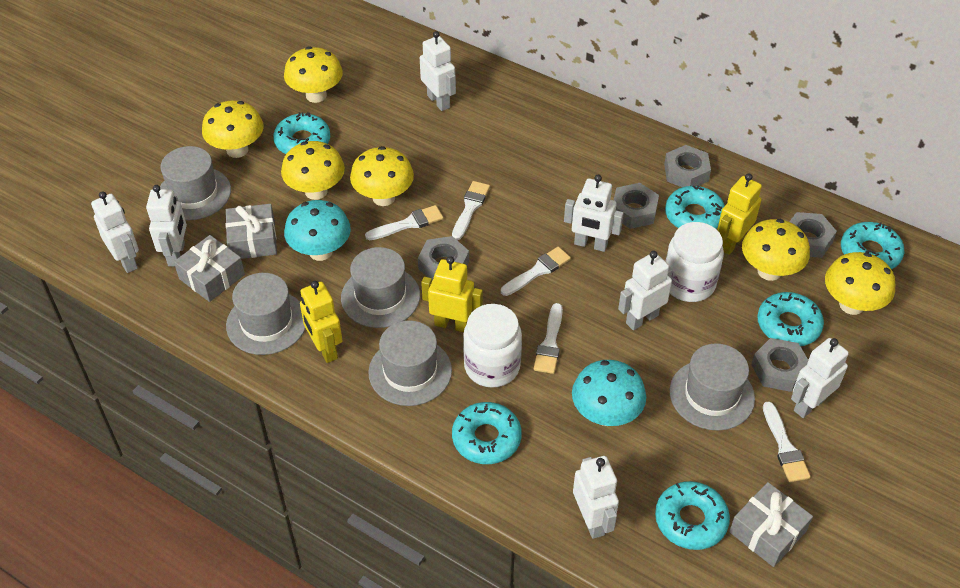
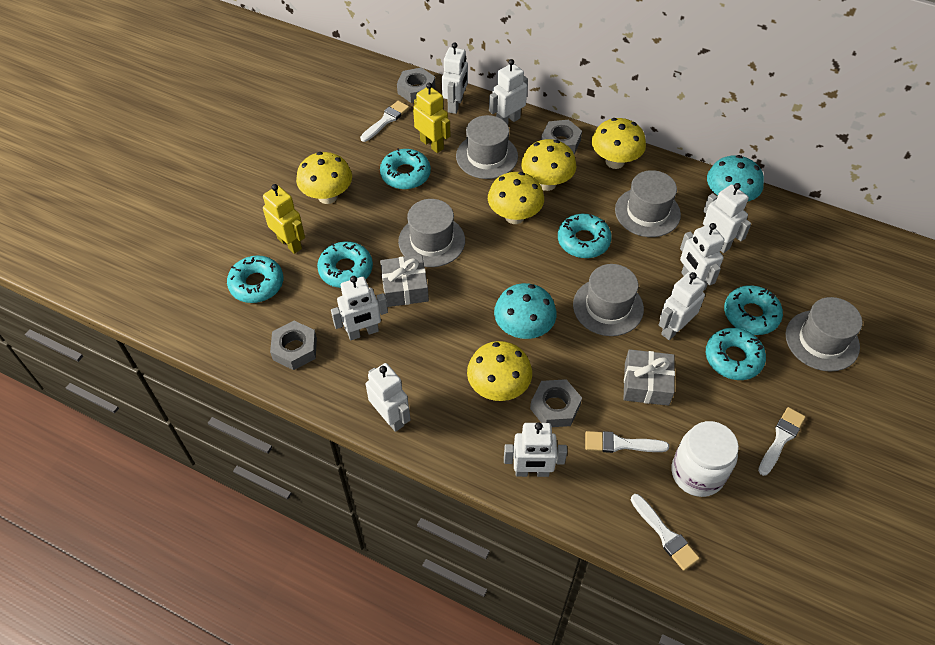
grey gift: [174,235,245,302] [226,204,277,259] [729,482,813,567] = 3 -> [380,255,429,307] [623,349,675,406] = 2
grey nut: [418,236,469,280] [614,183,659,229] [664,145,711,187] [751,338,808,392] [789,212,837,258] = 5 -> [270,321,317,370] [397,67,435,103] [530,379,582,427] [541,120,582,154] = 4
white brush: [365,205,443,240] [452,181,490,240] [501,247,571,296] [534,303,563,374] [763,401,811,482] = 5 -> [360,101,409,142] [585,431,669,453] [631,494,700,571] [758,407,806,476] = 4
white jar: [463,304,522,388] [665,222,724,302] = 2 -> [672,421,739,497] = 1
white robot: [91,191,139,273] [146,185,187,266] [420,31,456,111] [564,175,624,252] [573,456,619,539] [618,251,673,330] [791,338,849,418] = 7 -> [331,276,388,340] [366,363,411,432] [442,42,468,114] [489,59,528,125] [504,422,567,477] [659,272,706,340] [680,223,724,291] [703,183,751,253] = 8
yellow mushroom: [202,100,264,158] [281,141,345,200] [284,46,343,103] [350,146,414,206] [742,219,810,281] [825,252,895,315] = 6 -> [296,152,352,204] [467,341,532,401] [488,172,544,224] [521,139,576,191] [592,118,646,169] = 5
yellow robot: [300,281,343,363] [421,256,483,332] [717,173,762,255] = 3 -> [263,184,305,254] [413,83,450,153] = 2

